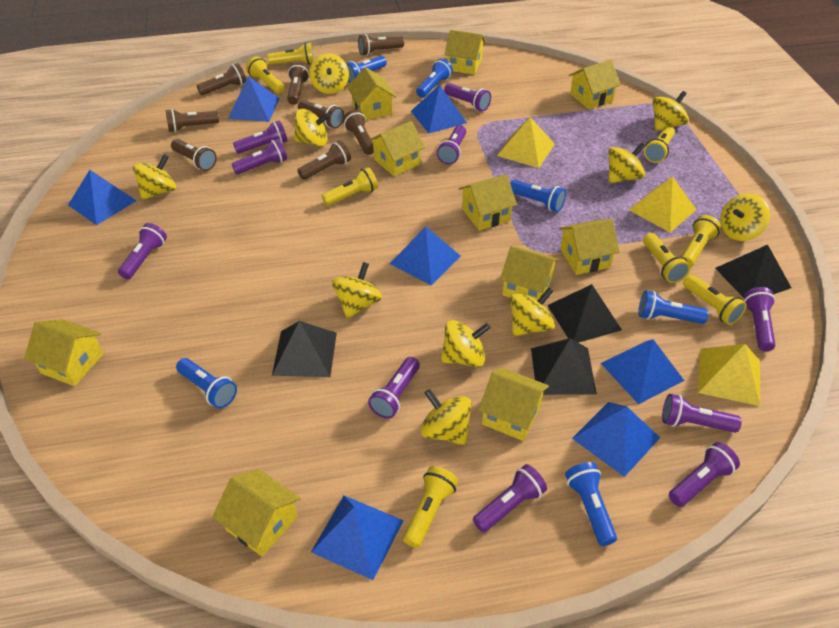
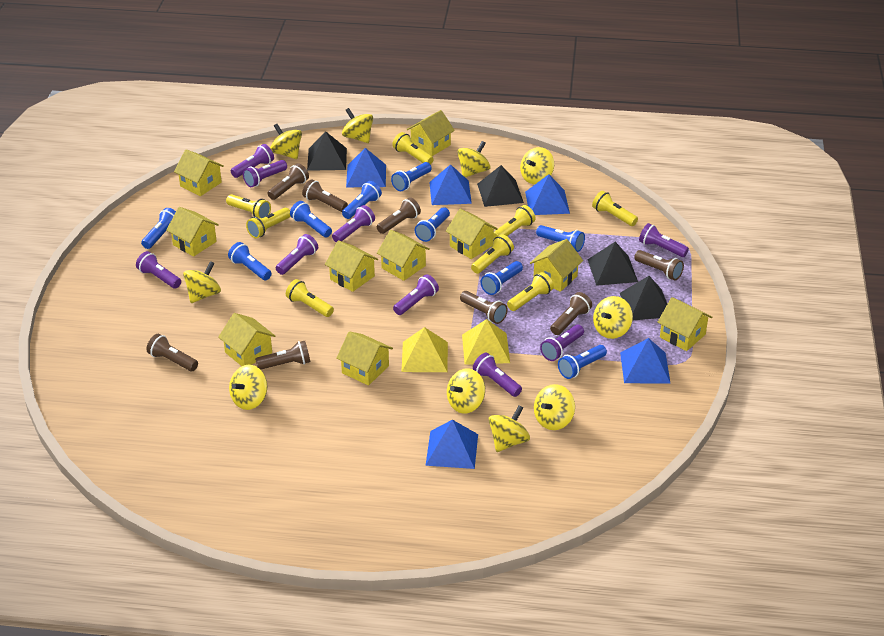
blue flashlight: [176,358,237,408] [346,56,387,83] [416,58,453,98] [510,180,566,212] [565,462,617,546] [638,290,709,324] = 6 -> [141,208,176,249] [228,242,272,280] [290,201,332,237] [342,181,382,219] [391,162,432,191] [415,207,450,242] [481,261,523,295] [536,225,585,252] [558,345,607,379] = 9
blue pyramid: [68,170,137,225] [228,76,280,122] [311,496,404,580] [390,227,461,285] [411,85,467,133] [572,402,660,477] [601,339,684,404] = 7 -> [346,148,386,187] [426,420,478,469] [429,164,472,205] [525,174,570,215] [620,338,670,383] = 5
purple flashlight: [118,223,167,279] [232,139,287,175] [233,120,288,154] [368,357,420,419] [437,125,466,164] [444,83,491,112] [473,464,547,533] [662,394,742,433] [669,442,740,507] [744,287,776,351] = 10 -> [136,251,181,289] [230,144,274,178] [243,160,287,187] [276,234,318,275] [332,205,375,243] [393,274,439,315] [473,353,522,397] [540,325,584,361] [639,223,689,257] = 9
yellow pyramid: [497,117,555,168] [629,176,697,233] [698,344,760,406] = 3 -> [402,327,448,372] [462,319,510,365] = 2

